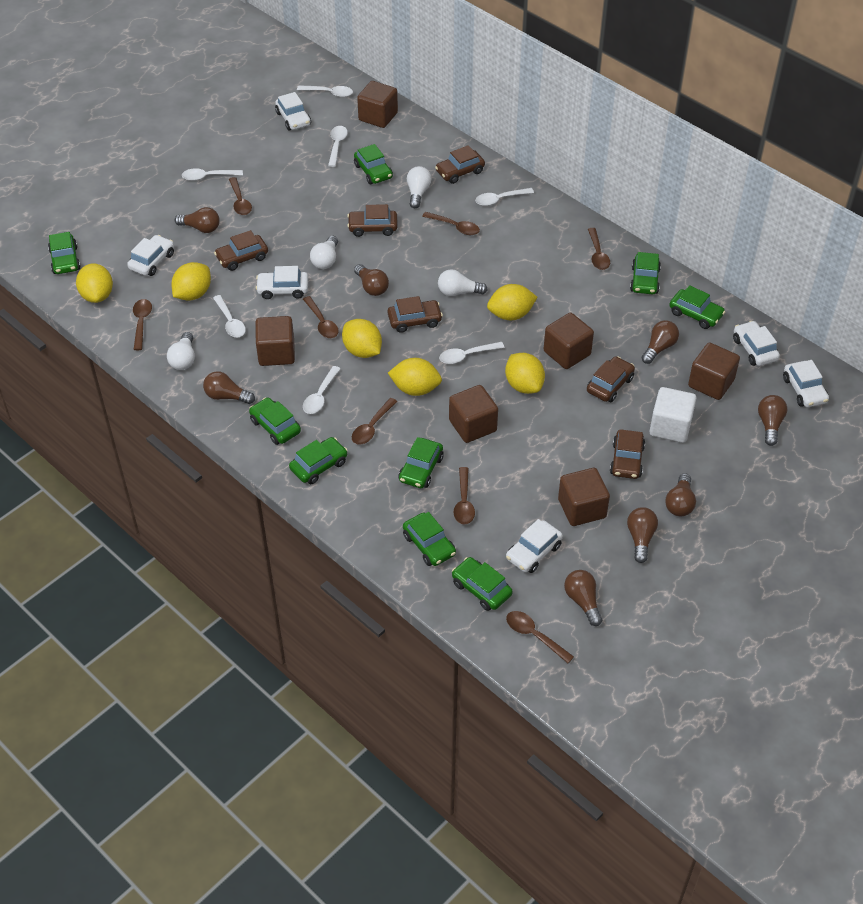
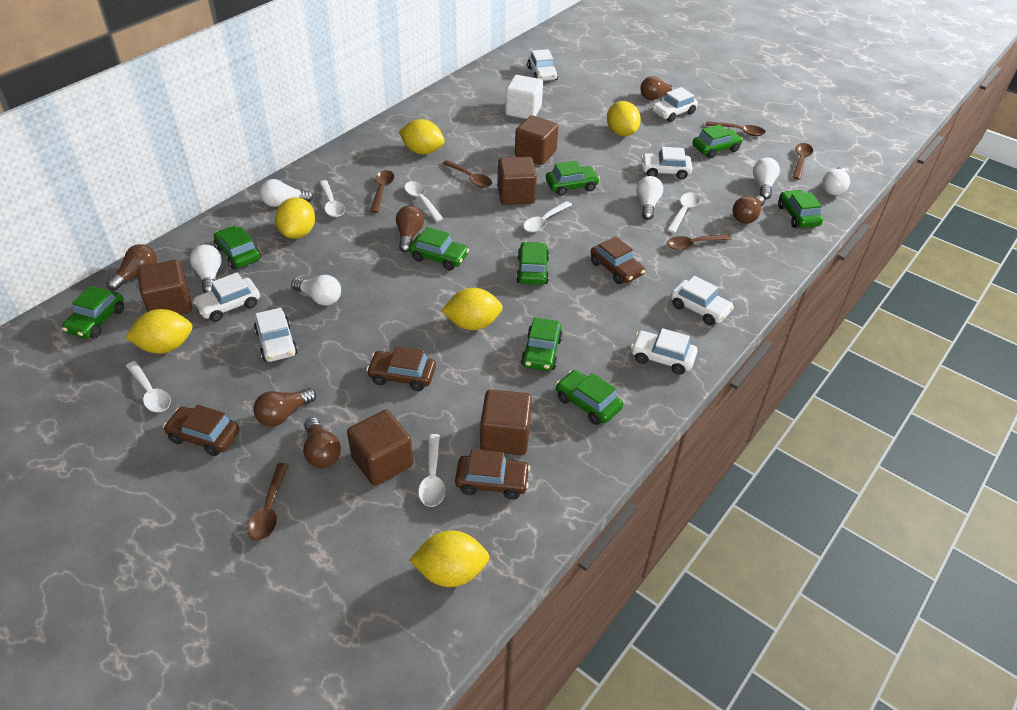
brown car: [214,230,268,271] [347,204,398,237] [387,296,443,333] [435,145,485,184] [587,356,635,402] [610,429,645,479] = 6 -> [163,405,239,456] [366,346,436,391] [455,449,530,500] [591,236,645,284] = 4
brown cube: [256,316,295,366] [357,81,398,128] [449,385,498,443] [544,313,594,369] [558,468,610,526] [688,343,740,400] = 6 -> [137,260,192,315] [347,410,413,486] [480,390,532,455] [497,157,537,205] [515,115,559,165] = 5
brown light bulb: [175,207,220,233] [203,371,255,404] [354,264,389,296] [564,570,602,626] [627,507,658,563] [642,320,679,364] [665,473,696,517] [758,395,787,446] = 8 -> [106,244,157,290] [253,388,316,427] [303,417,341,468] [396,206,424,253] [640,76,679,100] [733,195,765,224] = 6
brown spoon: [133,299,152,350] [229,177,252,215] [303,296,339,338] [352,398,397,445] [422,212,480,235] [453,467,475,525] [506,611,574,663] [588,228,610,270] = 8 -> [247,463,289,541] [370,170,394,213] [442,160,492,188] [667,234,732,250] [705,121,766,136] [792,143,813,180] = 6
white car: [127,235,174,276] [256,266,308,299] [275,92,311,131] [506,519,563,573] [733,321,780,366] [783,360,829,407] = 6 -> [193,272,260,322] [254,308,298,362] [527,49,558,81] [631,328,698,375] [641,147,692,179] [652,87,698,122] [671,275,734,325] = 7
white light bulb: [167,332,195,370] [310,236,338,269] [407,166,431,208] [438,269,488,296] = 4 -> [190,245,222,293] [260,179,314,207] [291,275,341,306] [636,176,663,220] [753,157,780,200] [822,167,850,195] = 6
white spoon: [182,168,243,181] [213,295,246,337] [297,85,353,97] [303,366,340,414] [328,126,348,167] [439,342,504,364] [475,188,534,206] = 7 -> [126,361,171,412] [319,180,345,217] [404,181,443,222] [418,434,445,507] [523,201,572,232] [667,192,700,233] = 6

